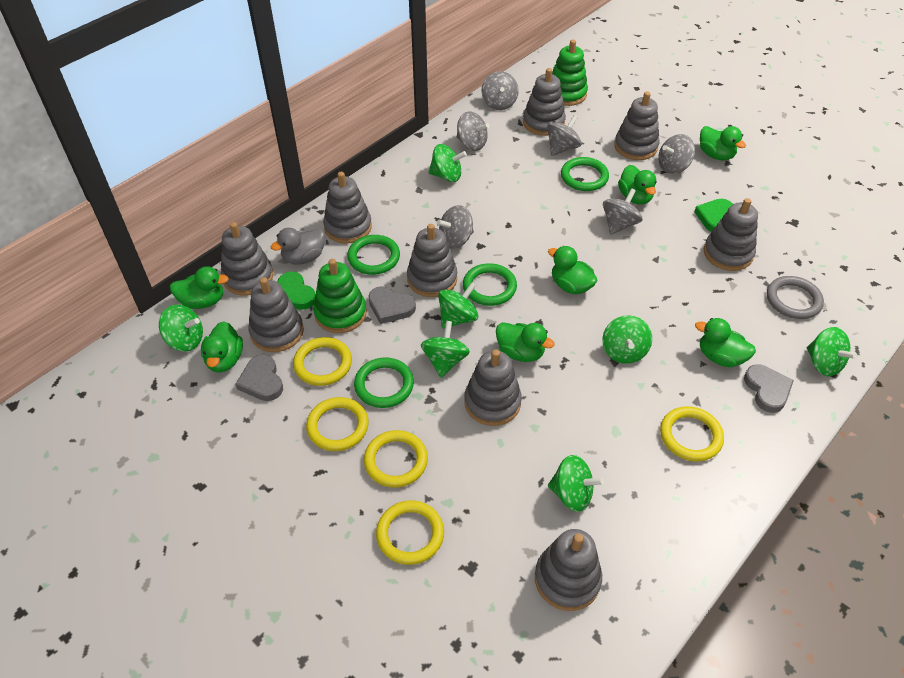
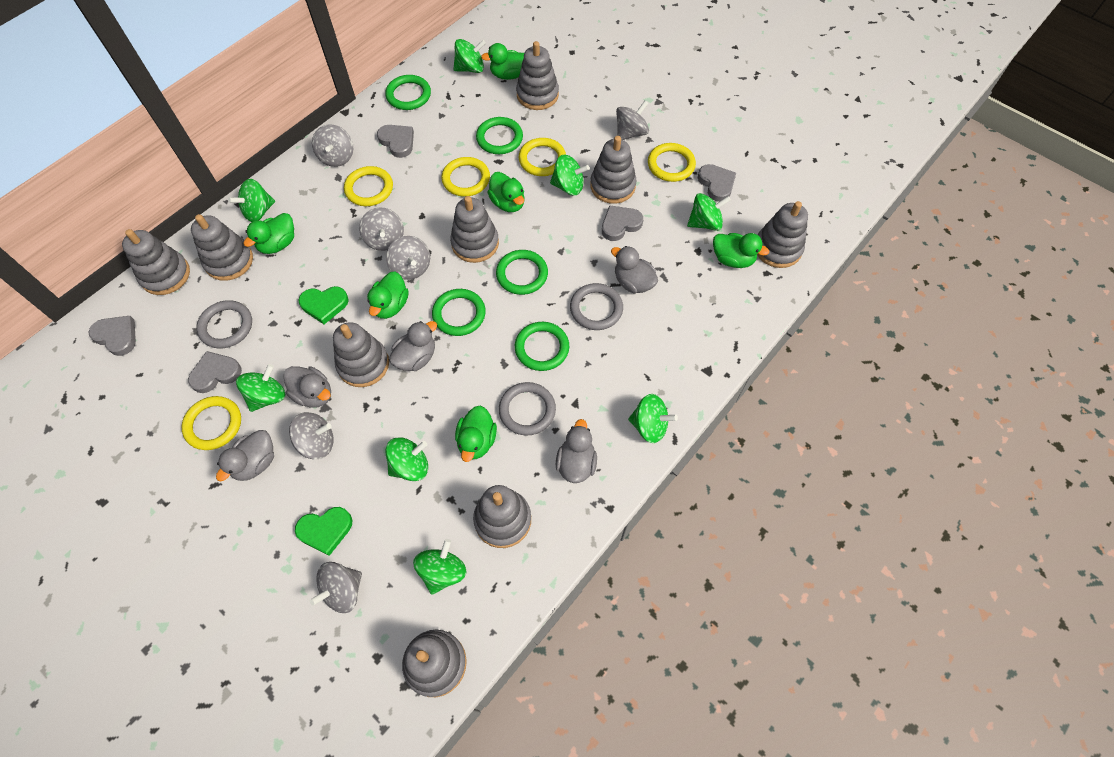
green duck: [170,266,229,309] [201,321,243,373] [496,322,555,362] [548,246,597,294] [618,165,657,205] [695,318,756,367] [700,126,746,161] = 7 -> [243,213,294,254] [367,271,409,319] [455,405,497,462] [481,43,524,80] [487,172,525,212] [713,233,769,268] = 6
green ring: [347,235,400,275] [354,357,414,408] [463,263,517,306] [561,157,609,191] = 4 -> [385,75,431,110] [432,289,486,336] [476,117,523,154] [496,250,548,295] [515,322,569,371] = 5
green spinning top: [159,304,203,352] [421,321,470,378] [429,144,467,182] [438,282,478,329] [548,455,604,512] [602,315,652,364] [807,327,857,376] = 7 -> [228,179,275,222] [236,364,285,412] [385,437,428,481] [413,539,466,595] [453,39,486,73] [550,155,589,196] [628,394,678,443] [687,193,731,231] = 8
green stacking toy: [313,259,367,333] [552,40,588,106] = 2 -> none = 0
grey duck: [271,228,325,265] = 1 -> [216,430,274,481] [283,366,331,408] [389,321,437,371] [556,419,597,483] [611,246,658,293] = 5
grey heart: [235,355,283,401] [369,286,416,324] [744,364,794,413] = 3 -> [89,316,136,356] [188,351,242,393] [377,125,414,158] [602,205,643,241] [698,164,736,202] = 5
grey ring: [767,276,824,319] = 1 -> [197,300,252,348] [499,382,556,436] [570,283,623,330] = 3

